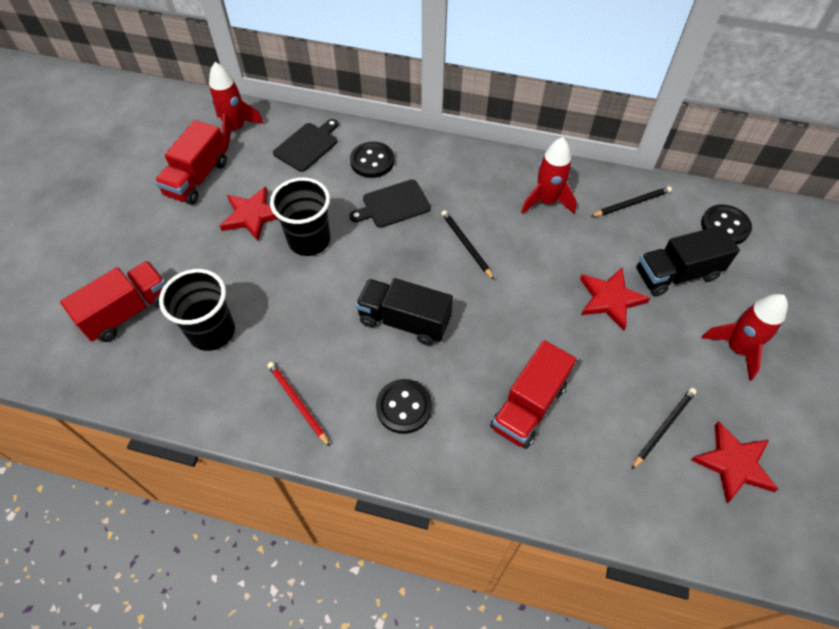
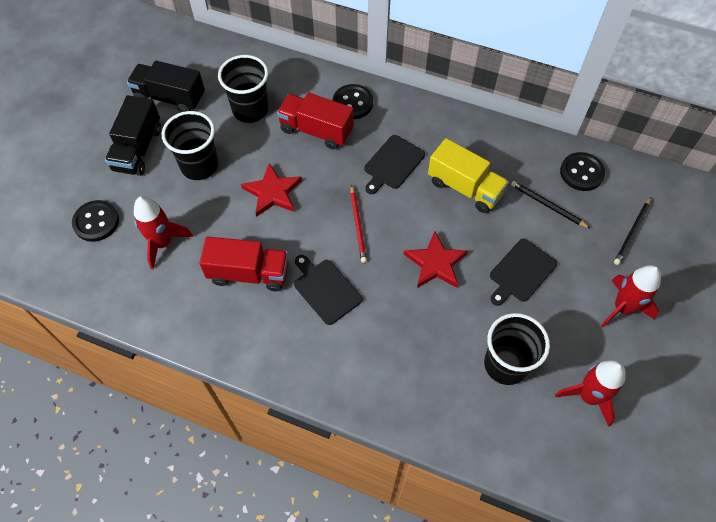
black cup: [159,269,235,351] [270,178,330,256] = 2 -> [162,111,219,180] [218,55,269,123] [484,313,550,385] = 3
black cutting board: [273,119,339,172] [349,179,431,228] = 2 -> [294,255,363,325] [364,135,425,194] [490,239,557,306] = 3
black pencil: [441,210,494,280] [590,186,672,217] [631,388,697,470] = 3 -> [511,181,591,229] [614,197,651,265] = 2
red star: [220,186,278,241] [580,268,650,331] [691,421,778,503] = 3 -> [241,163,302,217] [404,231,468,288] = 2
red truck: [60,261,166,342] [155,120,227,205] [490,340,576,449] = 3 -> [199,237,289,291] [277,93,354,150] = 2
yellow truck: none = 0 -> [428,138,509,213] = 1

